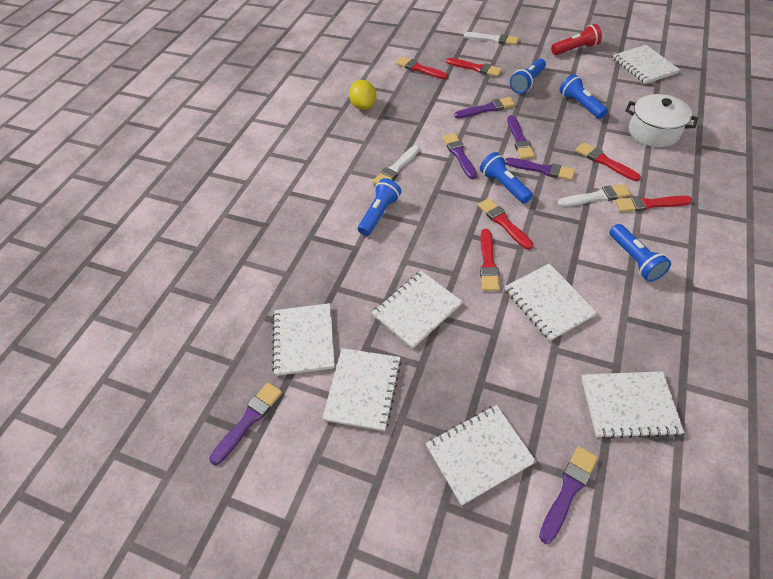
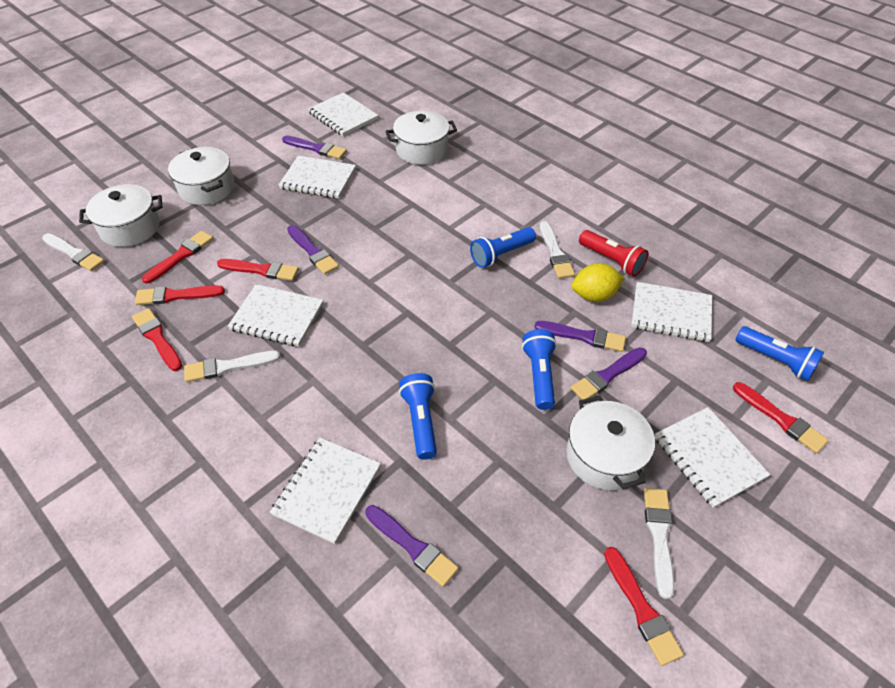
blue flashlight: [358,178,401,236] [480,152,533,204] [510,58,546,94] [559,74,608,119] [609,224,671,282] = 5 -> [399,373,437,460] [470,227,536,268] [522,329,557,410] [735,326,824,381] = 4
purple brush: [209,383,282,465] [442,133,477,179] [454,97,515,118] [505,158,575,181] [507,115,535,159] [539,446,598,544] = 6 -> [282,136,347,159] [287,225,339,275] [365,505,458,587] [534,321,626,352] [571,347,647,400] = 5
white brush: [373,145,420,184] [464,32,519,45] [558,184,631,207] = 3 -> [42,233,105,271] [184,351,280,382] [540,221,575,279] [644,488,675,599] = 4
white notebook: [272,303,335,376] [322,348,402,431] [372,271,463,349] [426,405,536,506] [505,263,597,341] [581,371,685,439] [613,45,680,84] = 7 -> [227,284,323,347] [270,438,381,544] [279,155,356,199] [308,92,379,136] [631,282,712,342] [654,407,770,508] = 6
white pot: [625,94,698,147] = 1 -> [79,184,162,247] [168,147,234,205] [385,111,457,165] [566,395,655,490] = 4

